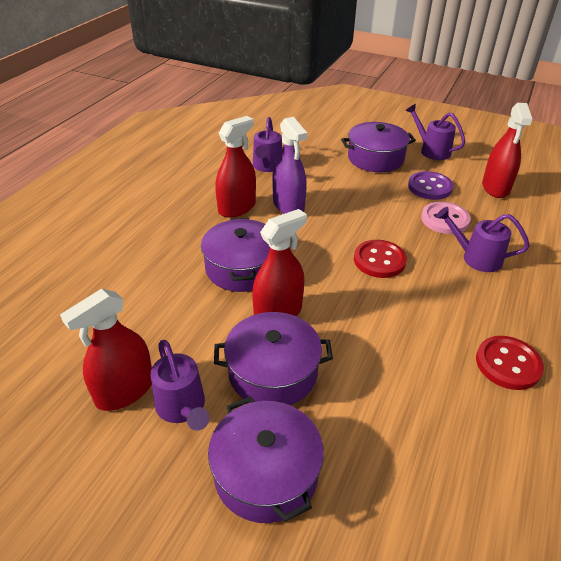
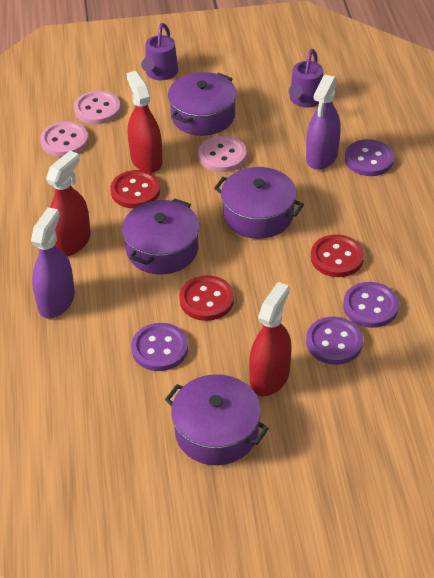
pink button: [421,202,471,234] = 1 -> [40,121,88,157] [74,91,121,124] [198,136,246,172] = 3
purple button: [408,171,453,200] = 1 -> [131,323,188,371] [306,316,363,365] [343,282,399,328] [345,139,394,176] = 4
purple spray bottle: [272,117,307,214] = 1 -> [31,207,75,319] [306,75,341,170] = 2
purple watering can: [151,340,210,431] [253,117,282,172] [405,104,465,160] [436,207,529,272] = 4 -> [141,23,178,80] [289,49,323,107] = 2
red button: [354,240,407,278] [476,336,544,390] = 2 -> [110,170,160,209] [179,275,234,321] [311,234,364,277] = 3
red spray bottle: [60,289,152,411] [215,116,256,218] [252,209,307,316] [482,103,532,198] = 4 -> [46,151,91,257] [127,71,163,173] [249,282,292,396] = 3

